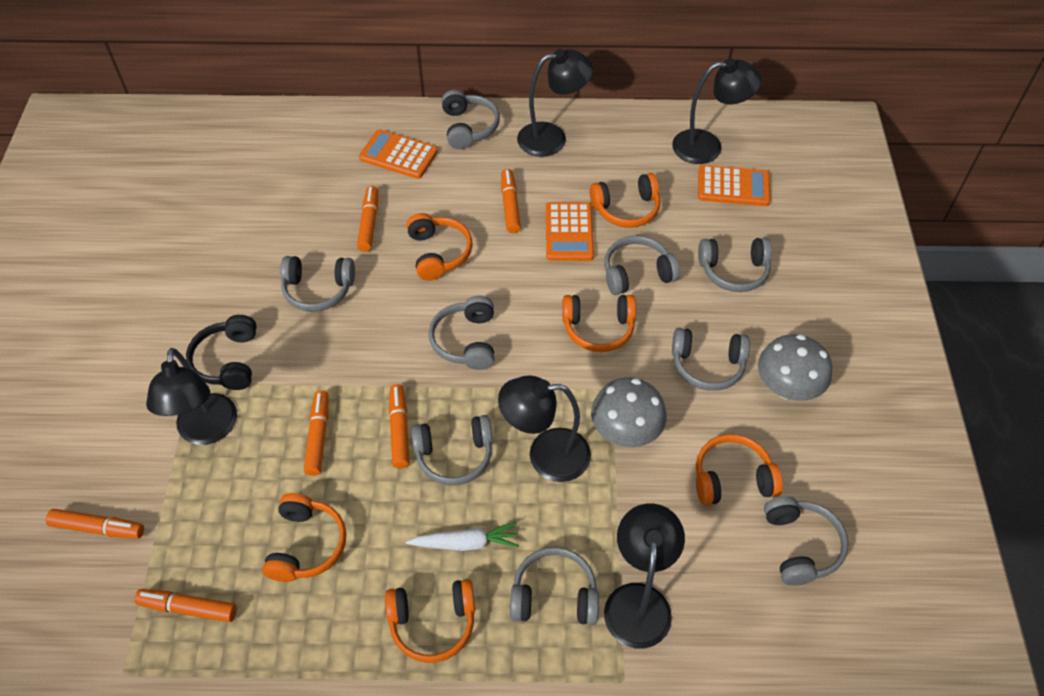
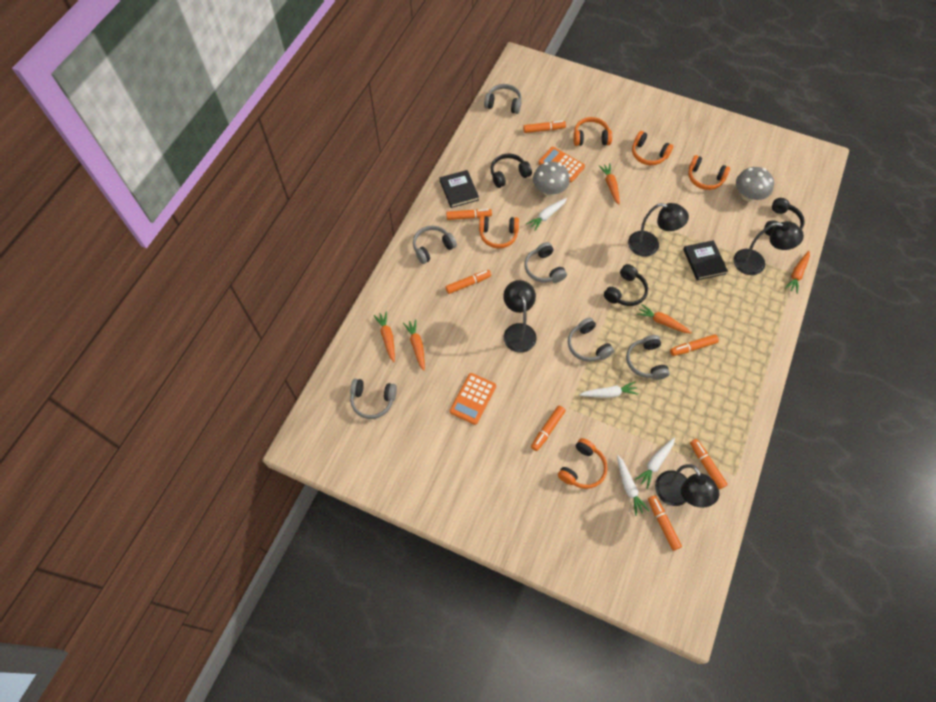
black book: none = 0 -> [440,170,479,208] [683,240,728,280] = 2
black headphones: [186,315,257,390] = 1 -> [491,154,532,188] [604,264,648,306] [764,198,805,236] = 3
black lamp: [146,348,237,445] [498,376,591,482] [517,49,594,157] [604,504,685,649] [672,58,762,164] = 5 -> [503,280,537,353] [628,203,689,257] [655,464,719,508] [734,221,804,275] = 4
grey headphones: [280,256,355,312] [411,415,493,485] [429,296,494,370] [441,90,500,149] [510,547,599,625] [604,236,680,295] [672,328,750,391] [698,238,772,292] [764,496,849,586] = 9 -> [350,379,397,419] [413,226,457,264] [484,84,522,114] [524,242,567,283] [568,317,614,362] [626,335,670,380] = 6
orange calculator: [359,129,438,179] [546,202,594,261] [698,165,771,206] = 3 -> [450,373,496,425] [538,147,585,183] = 2
orange carrot: none = 0 -> [373,312,395,362] [403,319,425,371] [599,164,620,205] [637,304,692,334] [785,251,810,294] = 5
orange headphones: [262,493,346,582] [385,579,475,663] [406,213,473,281] [562,295,636,352] [590,173,660,228] [696,434,783,505] = 6 -> [479,216,519,248] [558,438,608,489] [573,117,612,146] [632,131,673,165] [688,155,730,190] = 5
orange marker: [46,509,144,539] [134,589,237,622] [304,390,329,476] [357,186,378,252] [389,384,409,468] [501,169,521,233] = 6 -> [445,270,491,294] [446,209,492,220] [523,121,566,133] [531,406,566,451] [648,495,682,551] [670,334,719,356] [690,439,728,489] = 7
white carrot: [406,522,519,551] = 1 -> [526,198,567,231] [579,382,639,398] [617,455,649,516] [635,438,675,489] = 4

